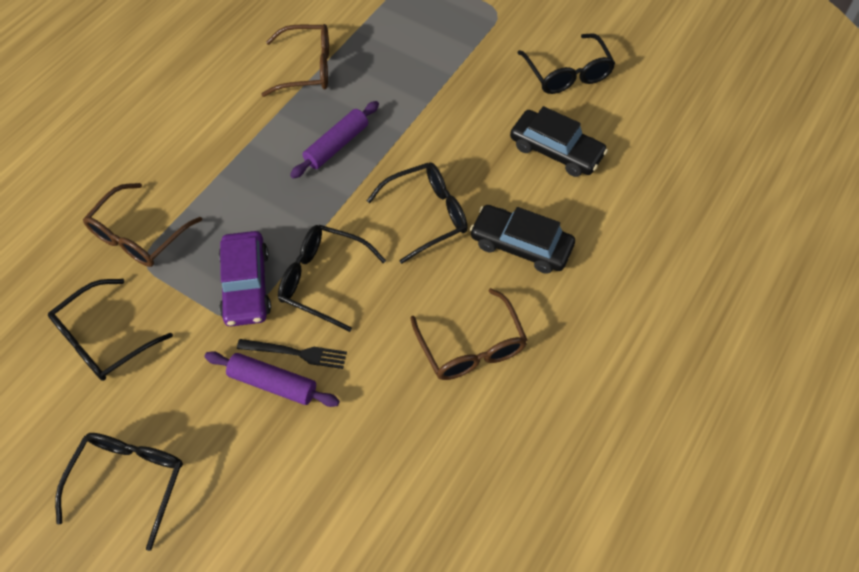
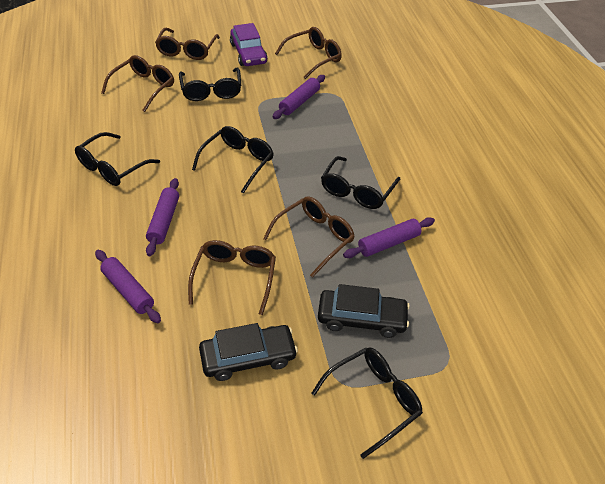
black fork: [237,339,347,369] = 1 -> none = 0
brown glasses: [83,183,202,267] [261,24,329,97] [410,288,528,380] = 3 -> [101,55,174,112] [155,28,220,60] [188,240,276,315] [263,196,355,277] [275,27,342,79] = 5
purple rolling pin: [204,351,340,407] [290,101,379,179] = 2 -> [95,250,161,323] [146,178,179,256] [273,75,325,119] [343,217,435,258] = 4

